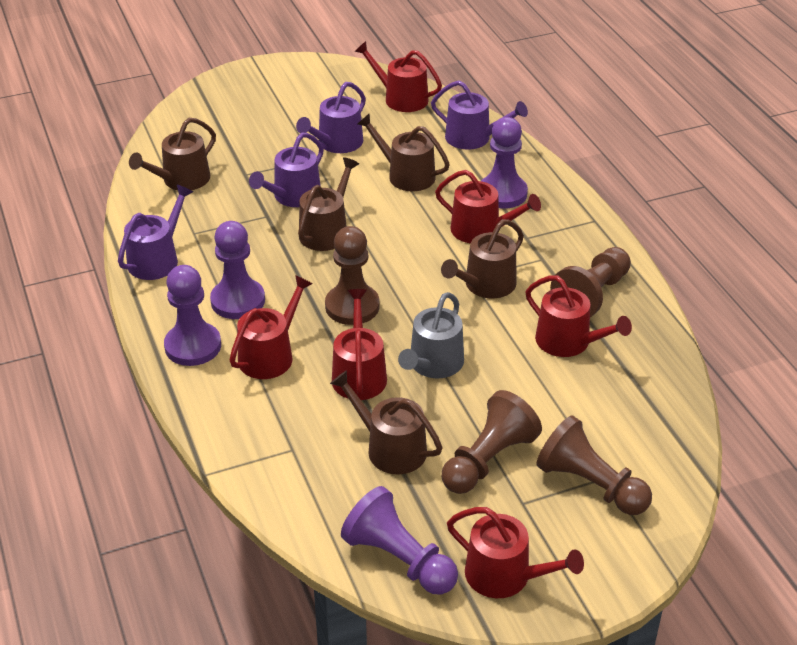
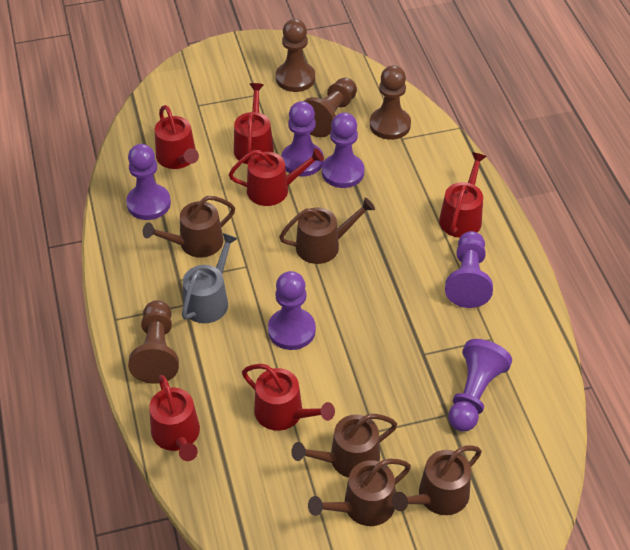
purple pawn: [164,265,221,366] [210,221,265,319] [341,486,458,595] [481,117,528,209] = 4 -> [126,144,171,220] [268,271,316,350] [281,101,323,176] [322,112,364,188] [445,231,493,308] [448,339,512,431] = 6
purple watering can: [118,184,193,280] [249,133,324,207] [296,82,366,153] [431,80,528,150] = 4 -> none = 0

